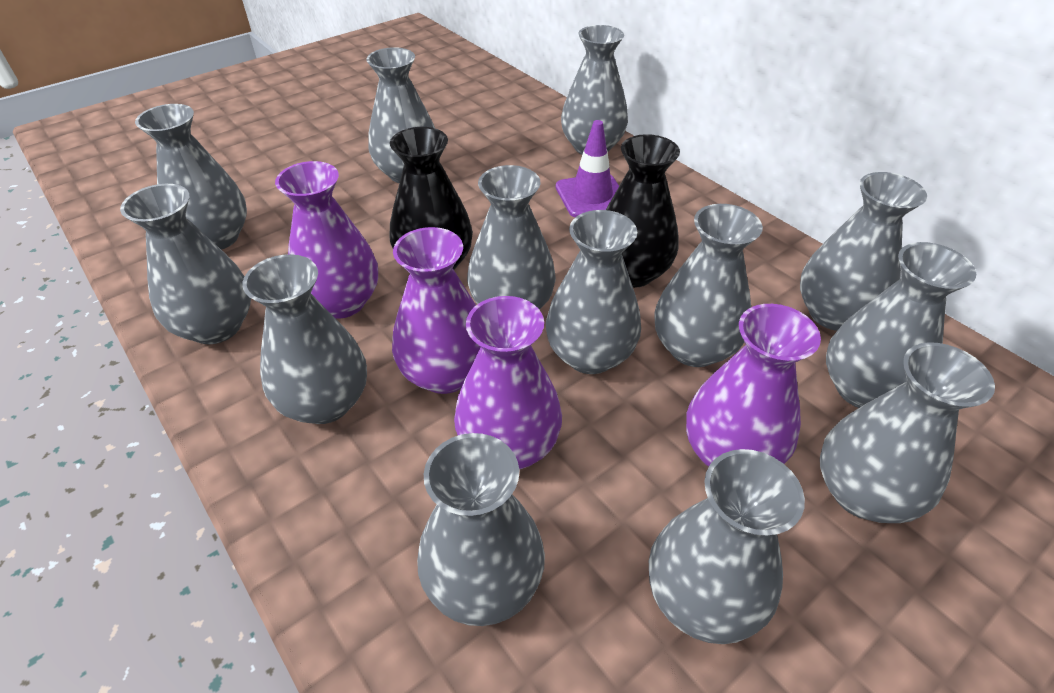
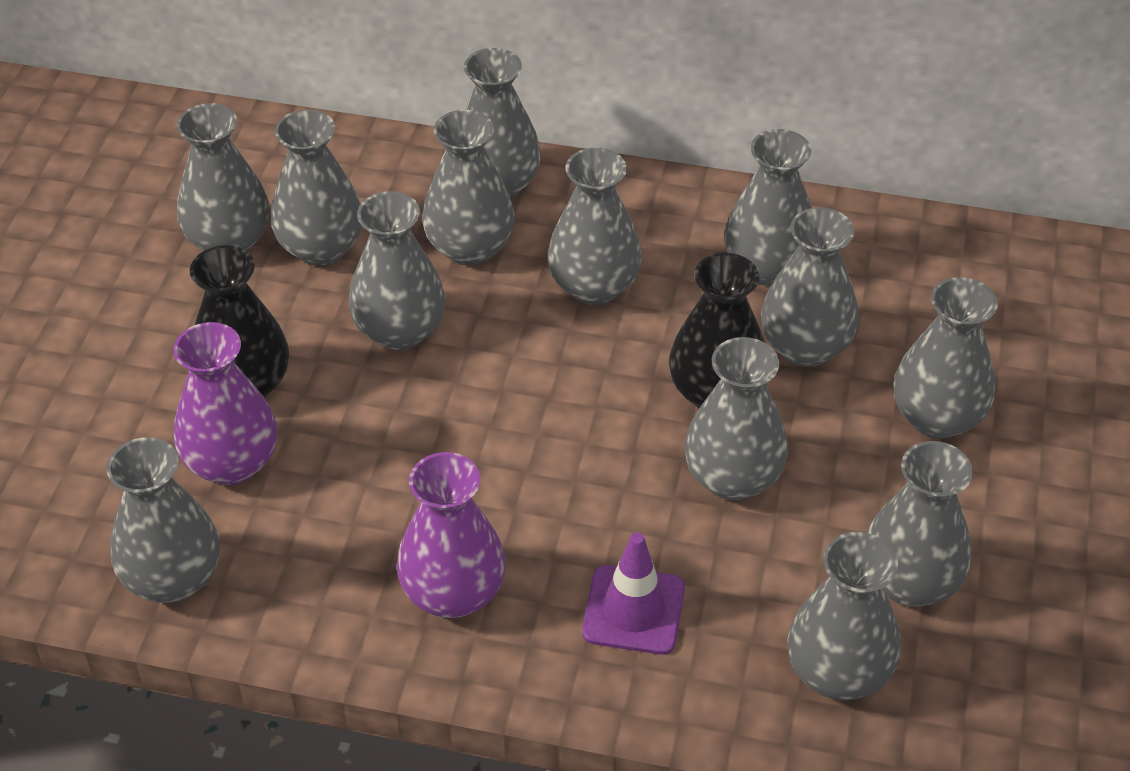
purple vase: [275,161,378,319] [392,227,480,394] [454,296,562,469] [686,304,821,467] = 4 -> [173,322,277,485] [396,452,506,618] = 2

